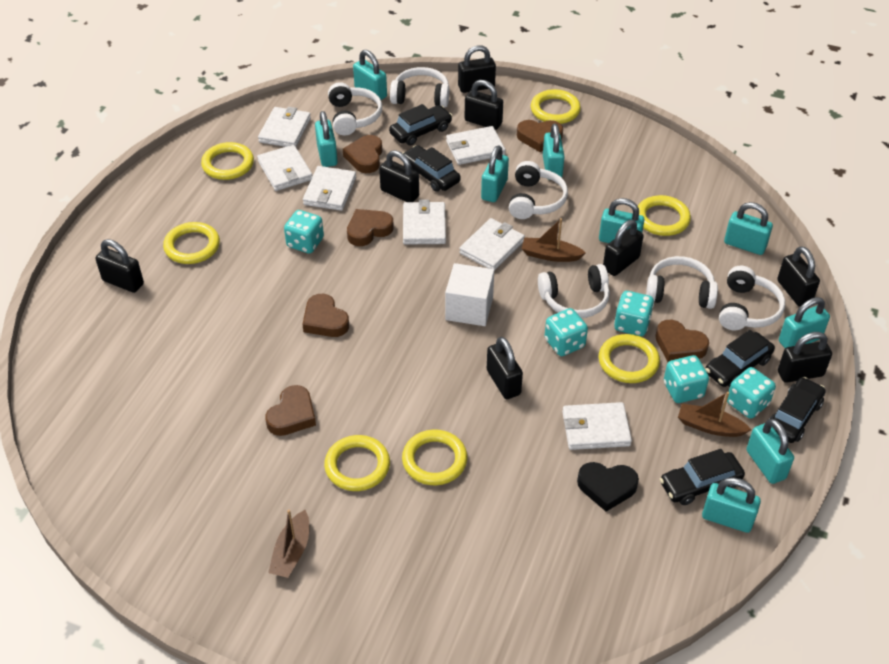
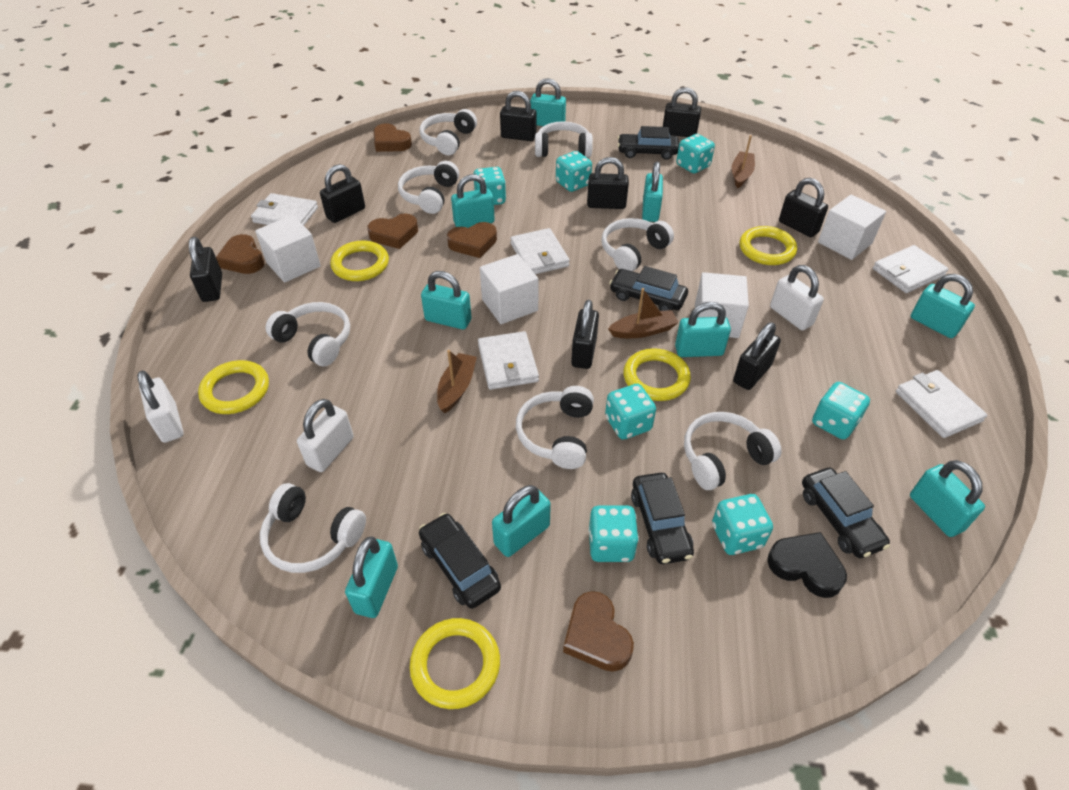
brown heart: [265,385,316,436] [302,294,349,337] [343,135,382,173] [347,209,394,246] [517,120,563,152] [655,320,709,362] = 6 -> [216,234,265,274] [367,213,418,249] [374,123,412,152] [447,222,497,258] [563,591,634,672] = 5
turquoise dice: [284,210,324,254] [545,308,588,356] [614,291,654,336] [664,355,709,403] [727,367,776,419] = 5 -> [474,167,506,205] [556,151,592,192] [588,505,639,562] [605,384,656,440] [676,134,715,173] [712,494,773,555] [812,382,870,440] = 7
white cube: [445,263,494,326] = 1 -> [255,215,321,283] [480,254,538,324] [695,272,749,338] [818,194,886,260] = 4
white headphones: [328,82,382,135] [390,67,449,107] [509,161,568,219] [538,264,610,318] [646,256,718,309] [719,266,785,330] = 6 -> [260,483,366,573] [266,302,350,366] [398,161,459,214] [419,109,477,155] [516,386,594,469] [535,121,593,157] [602,218,674,272] [684,412,782,490] = 8
white padlock: none = 0 -> [137,371,184,443] [297,399,354,472] [770,265,824,330] = 3
white wallet: [257,145,312,191] [258,107,311,147] [303,166,356,211] [403,200,446,245] [446,126,506,165] [459,218,525,271] [562,402,632,450] = 7 -> [251,193,318,226] [478,331,539,390] [510,228,570,274] [873,245,949,293] [896,370,987,438] = 5
yellow ring: [163,222,220,264] [201,142,254,180] [324,435,390,491] [402,430,467,485] [531,89,581,124] [599,334,660,383] [638,195,691,236] = 7 -> [198,360,269,414] [330,241,389,281] [410,618,500,709] [623,348,691,401] [739,226,797,265] = 5

